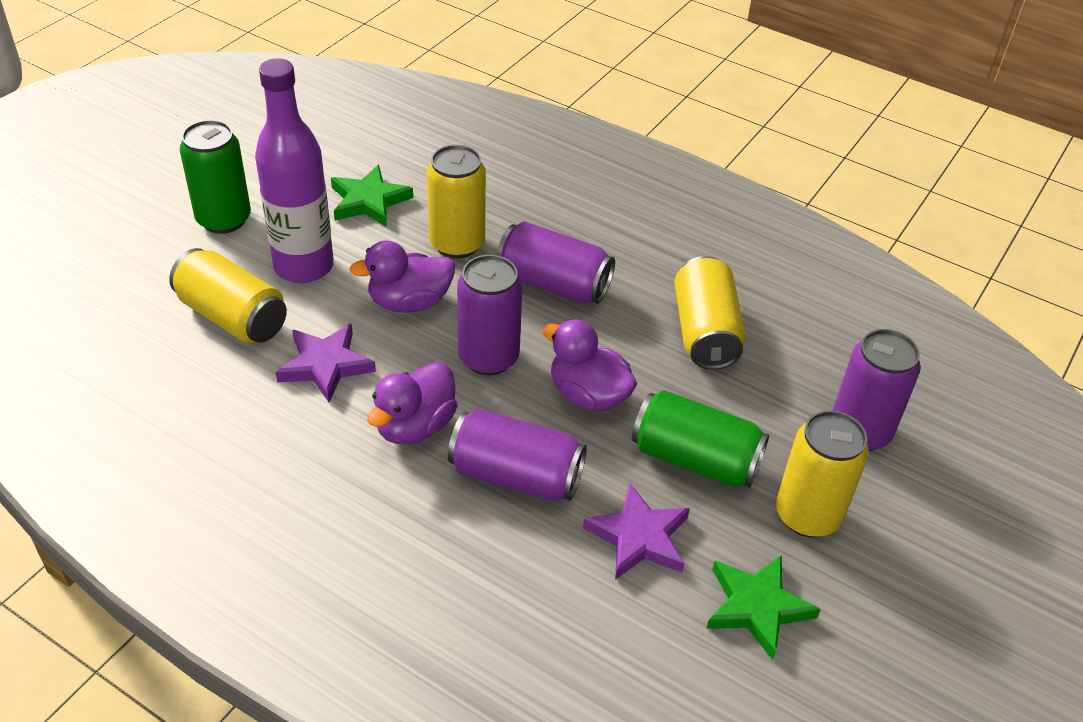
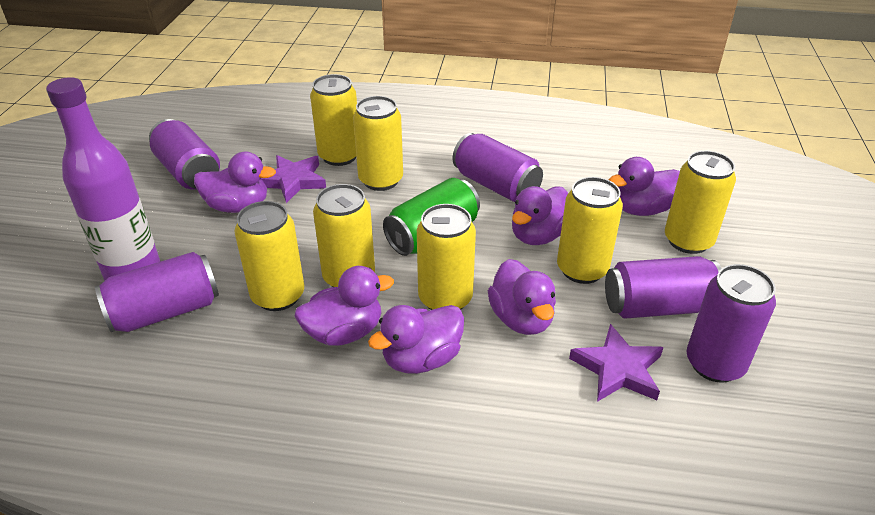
green can: [179,120,251,234] [632,390,769,488] = 2 -> [383,178,480,256] = 1
green star: [331,165,413,227] [706,555,821,660] = 2 -> none = 0
purple can: [448,408,587,501] [457,255,522,375] [497,221,615,304] [833,329,921,451] = 4 -> [95,252,219,333] [149,119,220,190] [452,133,543,202] [605,256,722,319] [686,264,776,383] = 5
purple duck: [350,240,455,313] [367,362,458,444] [542,319,637,412] = 3 -> [194,152,276,213] [294,266,394,346] [368,305,464,374] [488,259,556,335] [512,186,568,245] [609,157,680,216] = 6
yellow can: [169,248,287,344] [427,145,486,258] [674,256,746,370] [776,410,869,538] = 4 -> [234,201,304,311] [310,74,357,166] [313,184,375,287] [353,96,403,191] [417,204,476,310] [557,177,623,284] [665,151,736,254] = 7

